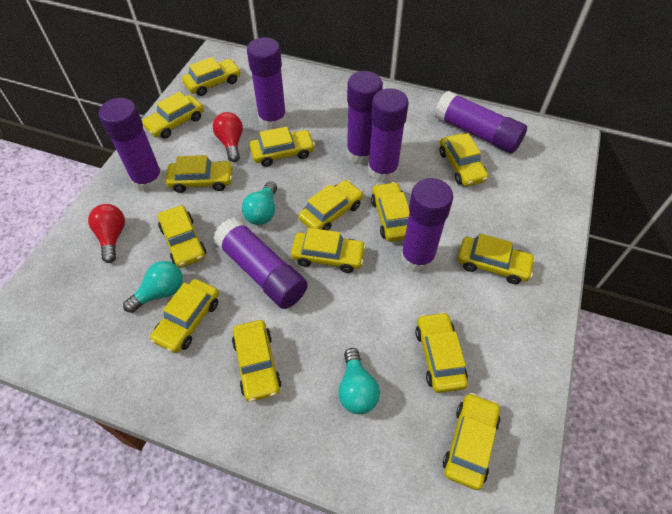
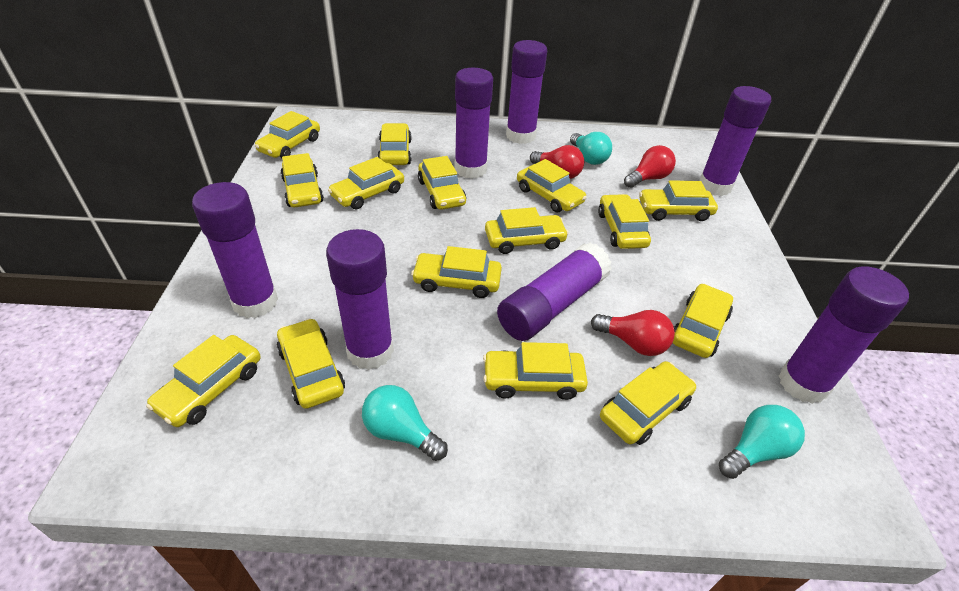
red light bulb: [88,204,125,263] [213,112,243,162] = 2 -> [530,145,584,179] [591,310,675,356] [624,145,676,188] = 3
yellow car: [142,92,204,138] [150,279,219,353] [158,205,206,268] [165,155,233,193] [182,57,241,96] [232,320,282,402] [250,127,315,167] [291,228,366,273] [298,180,363,230] [371,182,410,242] [415,312,468,393] [439,133,489,186] [443,393,500,490] [457,233,535,284] = 14 -> [146,335,260,427] [255,111,320,158] [277,318,345,409] [281,153,324,207] [328,157,404,210] [377,123,412,165] [411,246,502,298] [418,156,466,210] [483,342,588,400] [485,207,569,254] [517,159,587,212] [598,194,651,249] [600,361,696,445] [639,180,718,221] [673,284,733,358] = 15

